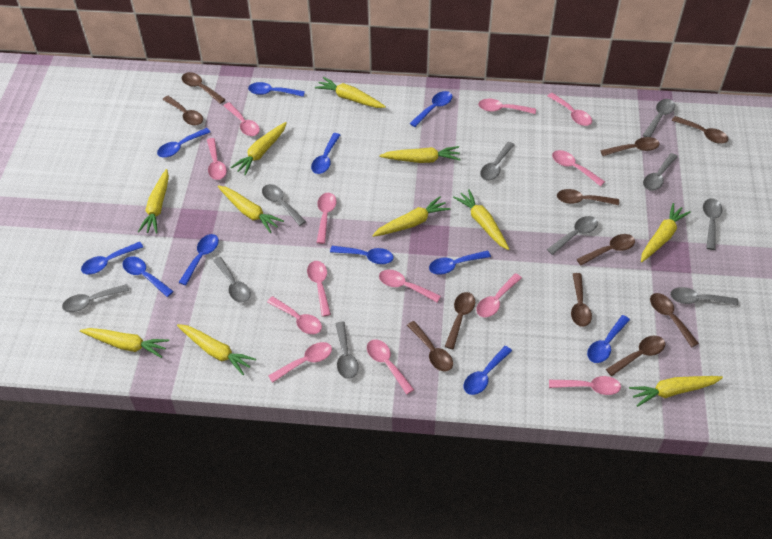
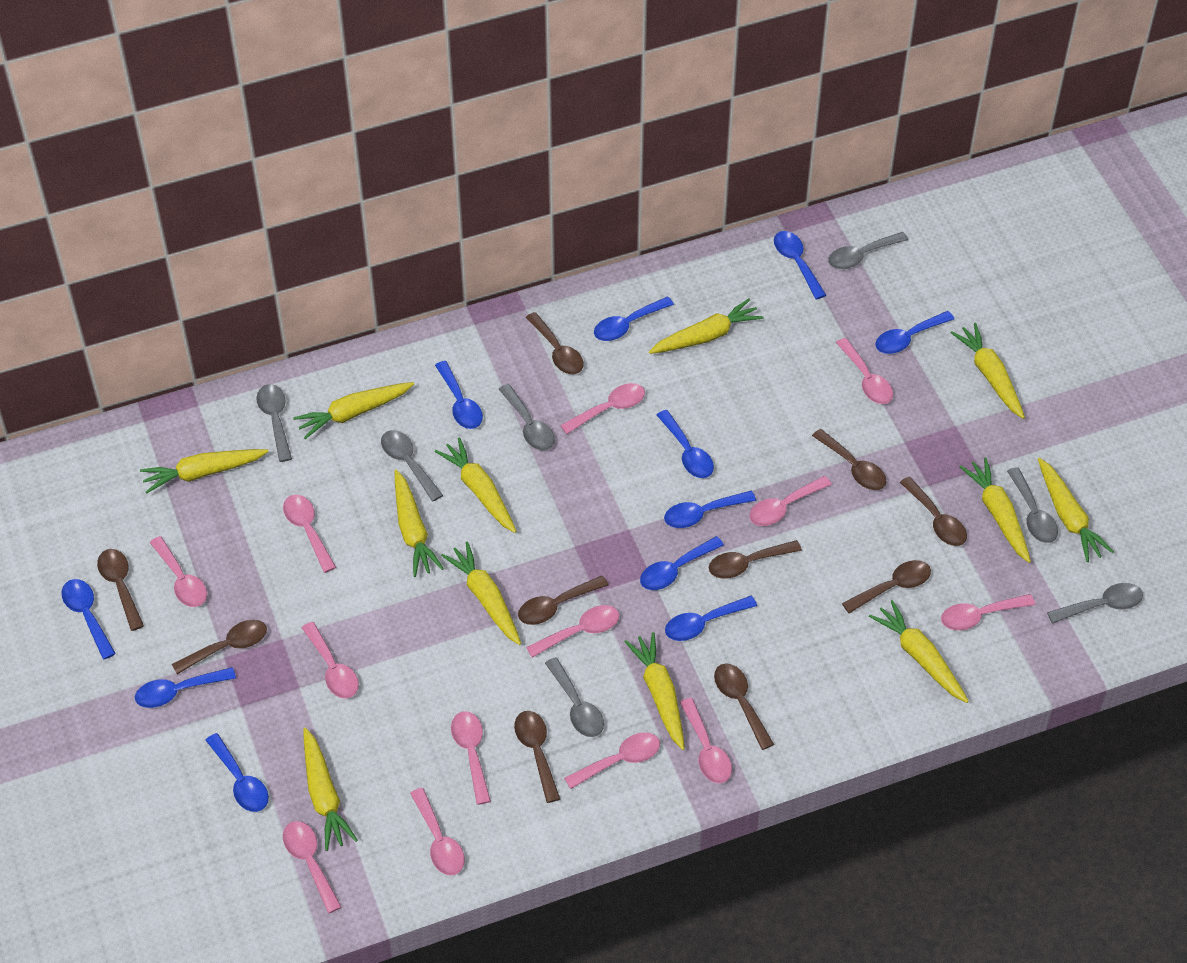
brown spoon: [163,96,203,126] [182,72,226,104] [407,321,453,371] [445,292,475,349] [557,189,619,205] [571,273,592,327] [577,234,635,265] [600,137,659,156] [606,336,665,376] [650,293,699,347] [672,116,729,144] = 11 -> [97,549,144,631] [172,620,267,674] [514,711,560,803] [518,575,608,625] [525,312,584,374] [709,540,802,579] [714,664,774,750] [812,429,886,490] [842,560,931,613] [900,477,967,546] = 10
grey spoon: [62,284,129,312] [213,257,251,303] [262,184,306,226] [335,322,358,379] [480,142,515,181] [547,216,598,255] [643,99,675,137] [643,153,678,191] [670,287,738,306] [703,199,722,250] = 10 -> [256,384,292,462] [381,430,443,502] [499,384,555,451] [545,657,604,737] [828,232,908,269] [1007,467,1058,543] [1047,583,1143,624] = 7
yellow carrot: [80,328,169,358] [138,169,169,234] [177,324,256,375] [218,185,284,233] [230,122,287,176] [315,77,386,108] [372,196,450,237] [379,146,461,163] [453,189,509,250] [629,376,723,407] [641,203,691,262] = 11 -> [140,449,269,493] [293,382,414,439] [303,727,358,851] [395,470,444,577] [435,437,517,533] [441,541,521,645] [624,632,685,750] [649,298,763,354] [869,600,969,703] [951,323,1025,419] [959,457,1031,563] [1038,458,1114,562] = 12

